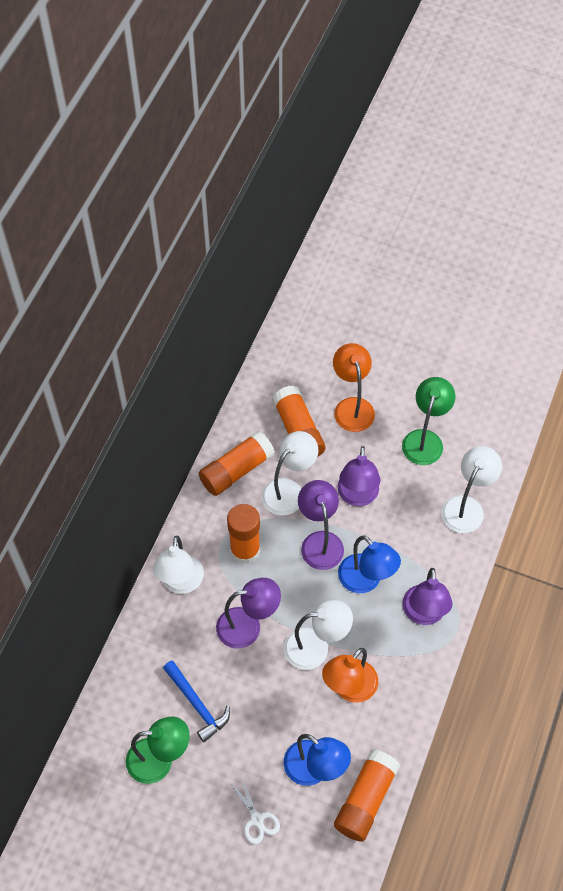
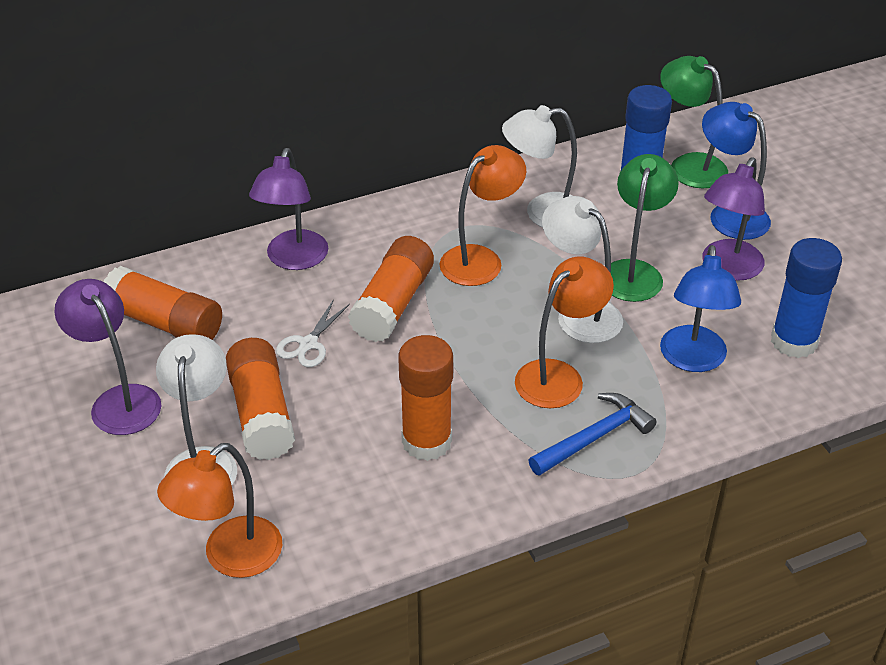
blue glue stick: none = 0 -> [619,85,672,174] [771,238,842,358] = 2
orange lamp: [322,648,378,703] [333,343,375,432] = 2 -> [157,443,282,578] [439,145,526,286] [515,257,614,408] = 3
purple lamp: [216,578,281,649] [298,480,344,570] [337,446,381,506] [402,568,453,625] = 4 -> [54,279,162,435] [249,148,328,270] [702,157,765,281] = 3
white lamp: [153,536,204,594] [261,431,318,516] [284,600,353,670] [441,446,502,533] = 4 -> [156,334,237,485] [502,105,577,227] [542,196,623,343] = 3

